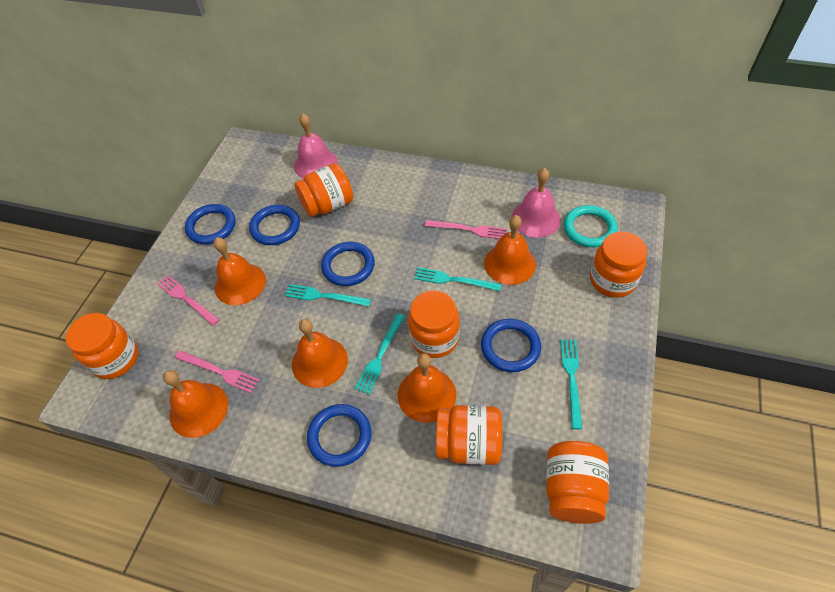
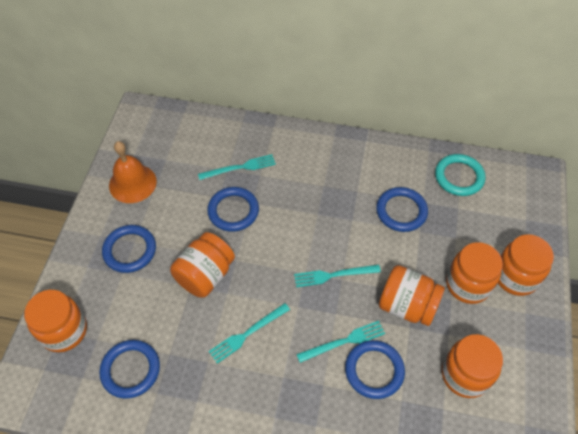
orange bell: [163,370,228,438] [213,237,266,305] [292,319,348,388] [398,353,456,423] [484,215,536,285] = 5 -> [109,141,157,203] = 1
pink bell: [294,113,338,179] [511,168,561,238] = 2 -> none = 0
pink fork: [157,275,220,326] [175,350,260,393] [425,220,507,239] = 3 -> none = 0

